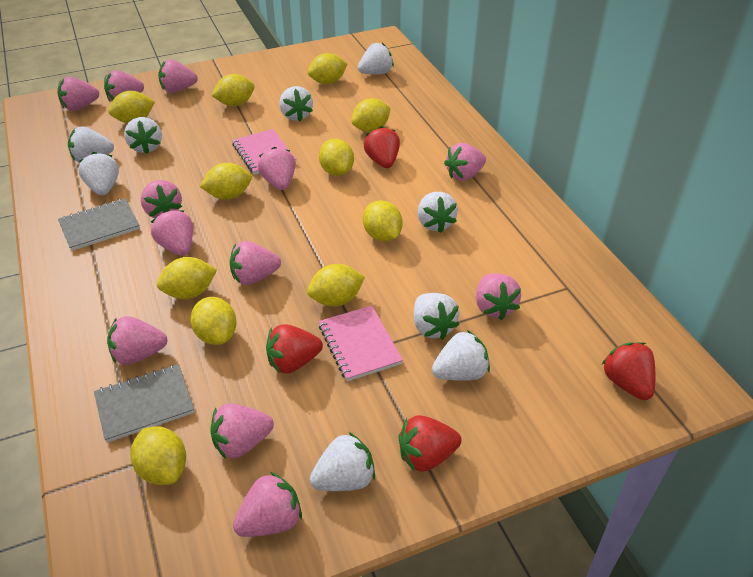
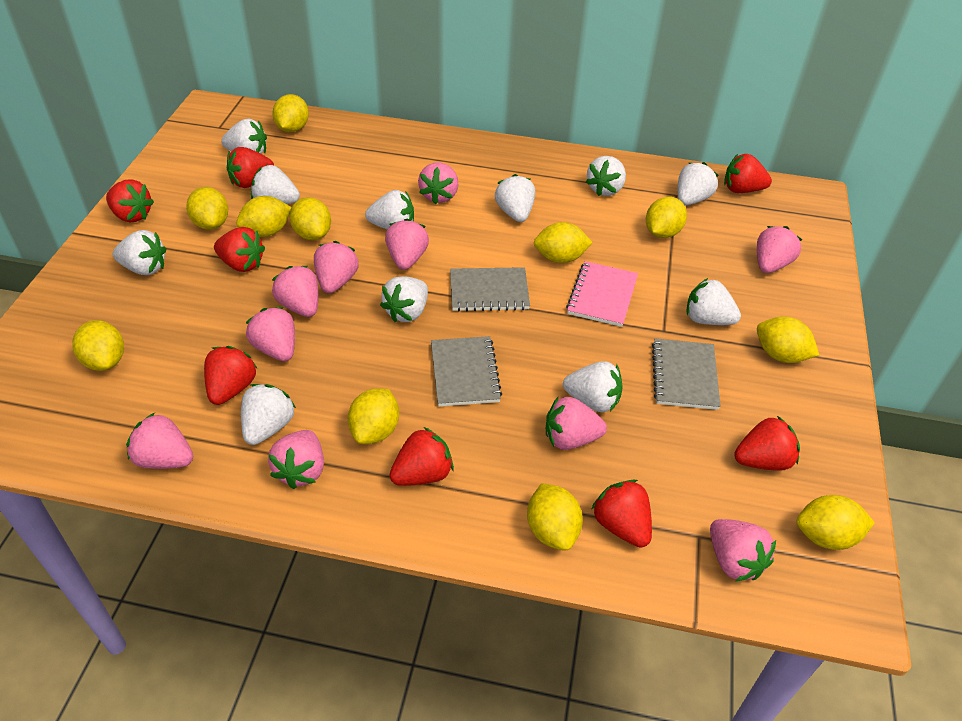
grey notebook: [58,198,140,251] [94,364,194,443] = 2 -> [431,336,502,407] [450,267,530,311] [652,339,721,410] = 3
pink notebook: [232,129,296,175] [319,305,403,382] = 2 -> [566,261,638,327] = 1
pink strawberry: [58,77,99,111] [104,70,144,101] [107,316,168,365] [141,180,182,218] [151,210,193,256] [158,59,198,93] [210,403,274,459] [230,241,281,285] [233,472,302,537] [258,147,295,190] [444,143,486,181] [476,274,521,320] = 12 -> [126,413,193,469] [246,307,295,361] [268,430,324,489] [272,266,319,317] [314,241,359,293] [385,219,429,270] [418,162,458,204] [546,397,607,450] [710,519,776,582] [757,226,802,273] = 10
red strawberry: [266,324,323,373] [364,126,400,168] [399,415,461,472] [601,342,656,400] = 4 -> [106,179,154,222] [204,346,258,405] [214,227,265,272] [227,147,274,188] [390,427,454,486] [592,480,652,548] [724,154,772,193] [734,416,800,471] = 8
white strawberry: [68,126,114,163] [78,152,119,195] [124,117,162,154] [279,86,313,121] [310,432,375,491] [358,43,394,74] [414,293,460,340] [418,192,458,233] [432,330,490,381] = 9 -> [113,230,166,275] [221,118,267,154] [241,384,296,445] [251,165,300,204] [365,190,414,230] [380,276,428,322] [495,174,535,222] [563,361,623,412] [586,156,626,196] [677,162,719,205] [687,278,741,325] = 11

